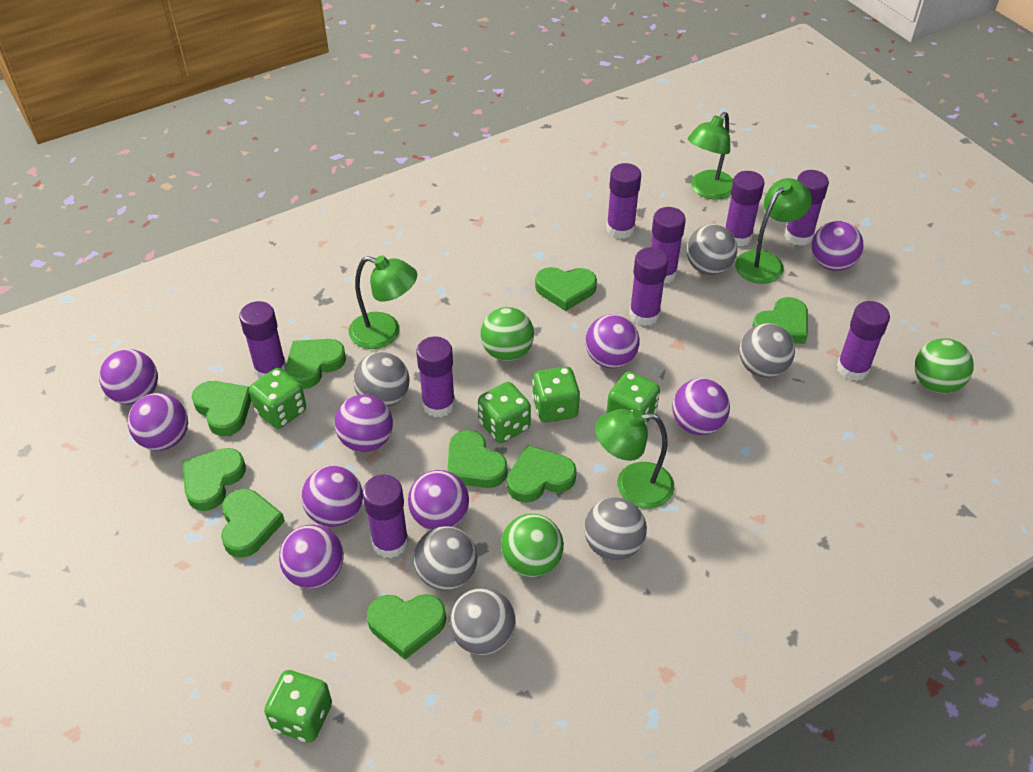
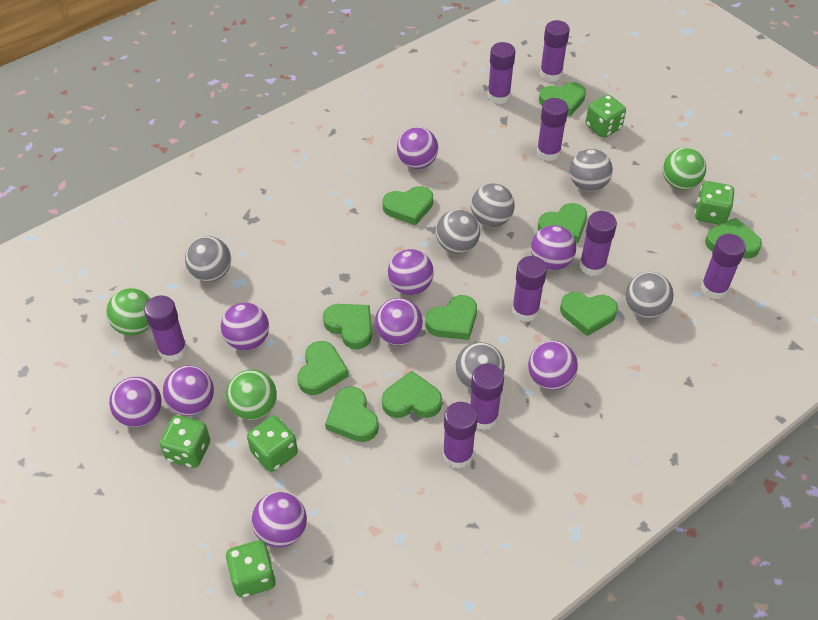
green heart: [182,448,246,511] [192,381,251,436] [221,489,285,558] [286,339,346,389] [367,594,446,660] [447,430,507,488] [507,445,576,503] [535,267,597,311] [752,297,808,344] = 9 -> [297,341,349,395] [323,304,372,349] [325,387,379,442] [382,371,442,418] [383,186,433,226] [425,295,477,340] [538,203,587,243] [539,82,586,116] [560,292,618,336] [705,218,762,258] = 10
green lamp: [349,255,417,349] [595,409,674,509] [688,112,733,199] [735,178,812,284] = 4 -> none = 0

